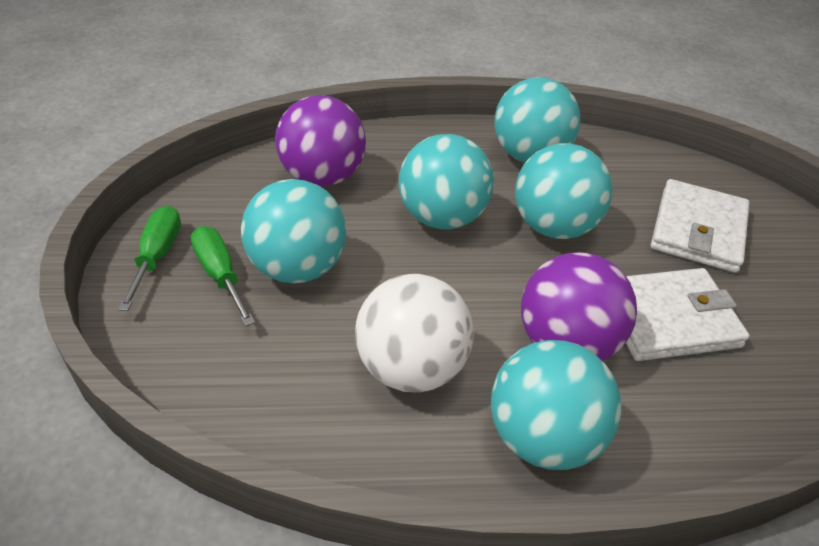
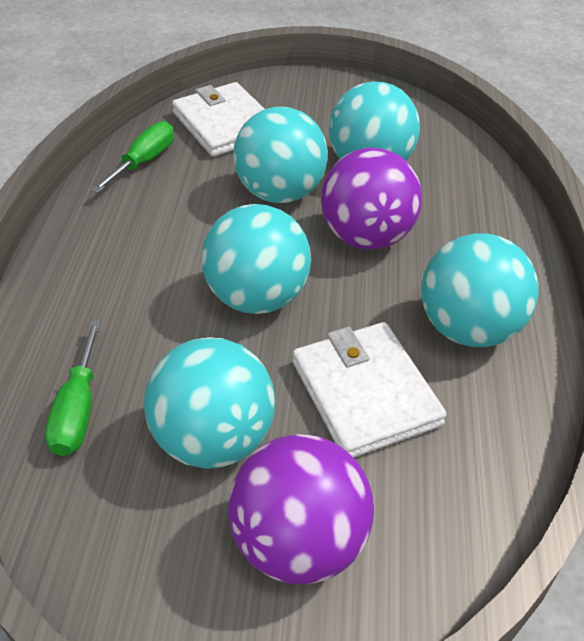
white ball: [355,274,474,392] = 1 -> none = 0

